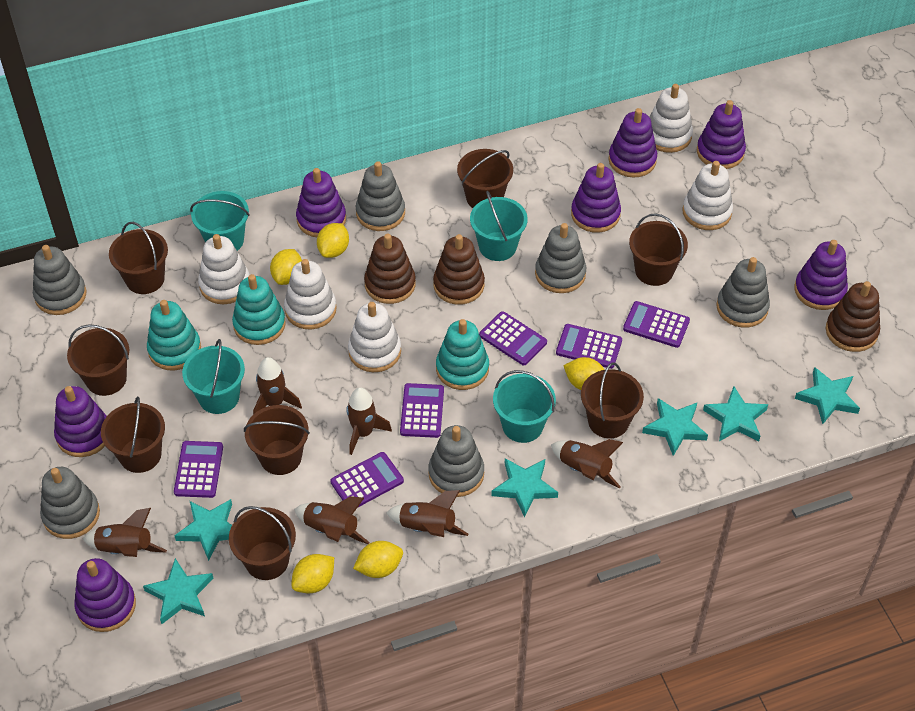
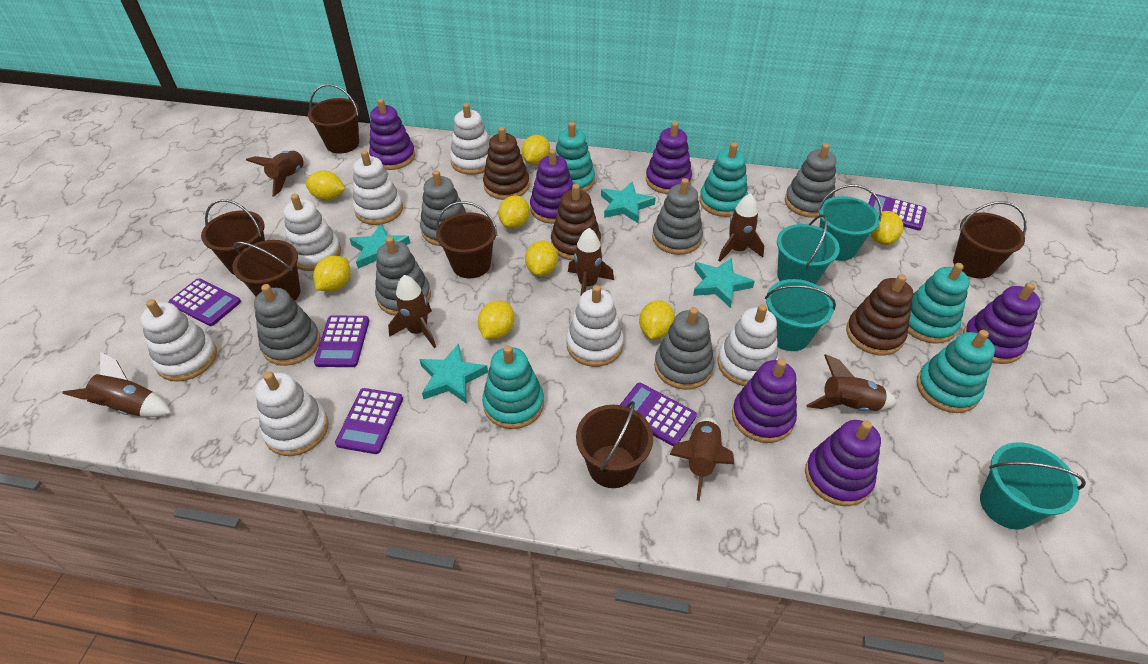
brown bucket: [67,324,129,396] [101,397,165,473] [109,222,168,294] [229,506,296,580] [244,405,310,475] [457,149,513,208] [581,362,644,438] [629,213,688,286] = 8 -> [201,199,265,275] [232,240,300,300] [308,84,359,154] [436,201,497,278] [576,401,653,488] [953,201,1027,279] = 6
brown rocket: [83,508,167,557] [253,357,302,415] [294,496,370,544] [346,387,392,455] [386,490,468,537] [551,439,623,489] = 6 -> [62,352,171,417] [246,151,306,196] [388,275,436,348] [568,228,614,297] [670,417,734,501] [718,193,764,262] [806,354,897,411] = 7
purple calculator: [174,441,223,498] [330,452,404,507] [400,383,444,438] [479,311,547,365] [556,324,622,369] [623,301,690,348] = 6 -> [168,278,241,326] [314,315,369,367] [335,388,403,454] [620,383,697,446] [868,194,926,230] = 5
purple stacking toy: [54,386,107,457] [74,558,136,632] [296,168,346,237] [571,163,621,233] [608,108,657,178] [697,100,746,169] [794,240,848,310] = 7 -> [369,99,415,170] [530,149,573,224] [646,121,692,194] [732,359,797,443] [805,420,881,506] [963,282,1041,364] = 6
turquoise stacking toy: [147,300,201,370] [232,274,286,345] [436,319,489,390] = 3 -> [482,345,544,429] [556,122,595,192] [699,143,748,217] [908,263,970,344] [916,330,995,413] = 5
turquoise star: [143,558,214,624] [174,499,232,561] [491,458,558,518] [642,398,708,456] [703,386,768,441] [795,367,860,424] = 6 -> [349,223,410,269] [419,344,488,404] [601,182,656,223] [693,258,755,307] = 4
white stacking toy: [198,234,250,304] [284,259,337,329] [348,302,401,372] [650,84,693,153] [682,161,733,230] = 5 -> [140,299,217,382] [255,372,328,456] [284,194,341,271] [353,150,403,225] [450,103,490,175] [567,285,624,367] [718,304,778,386] = 7
yellow lemon: [270,249,302,285] [291,554,334,593] [317,223,349,258] [353,541,403,578] [563,357,605,390] = 5 -> [305,170,345,201] [313,256,350,292] [478,300,514,339] [498,195,530,229] [522,135,550,165] [525,240,558,276] [639,300,675,339] [870,211,903,245] = 8

